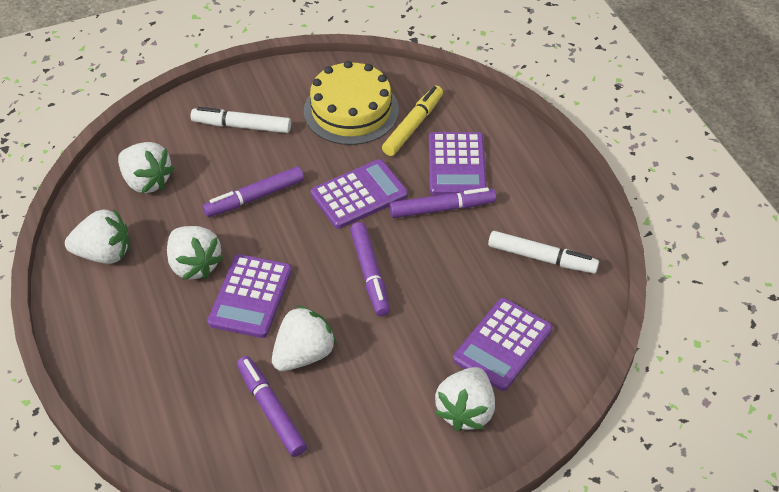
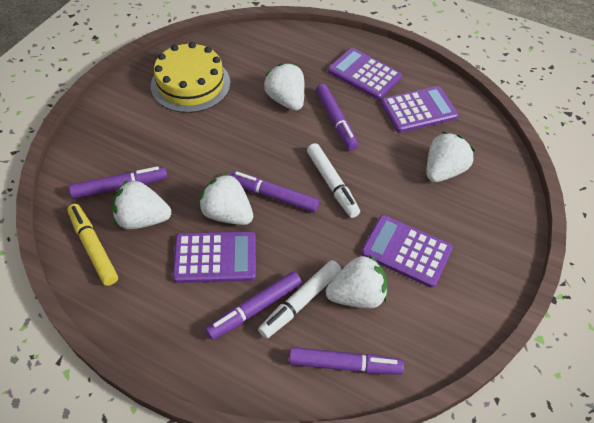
purple marker: [203,166,304,217] [237,356,307,457] [350,222,390,316] [389,187,496,218] = 4 -> [69,166,167,199] [205,271,302,340] [229,171,320,213] [289,347,404,375] [316,84,358,151] = 5

